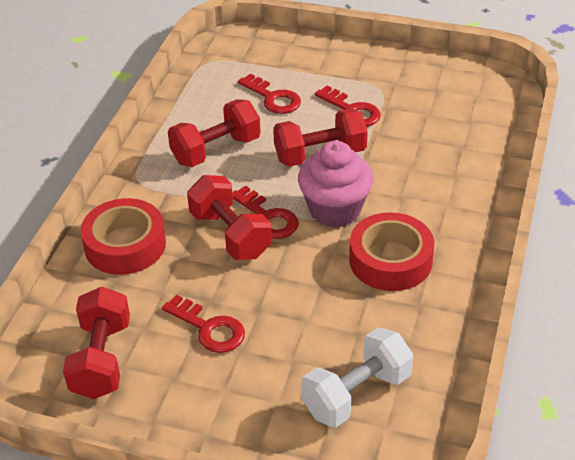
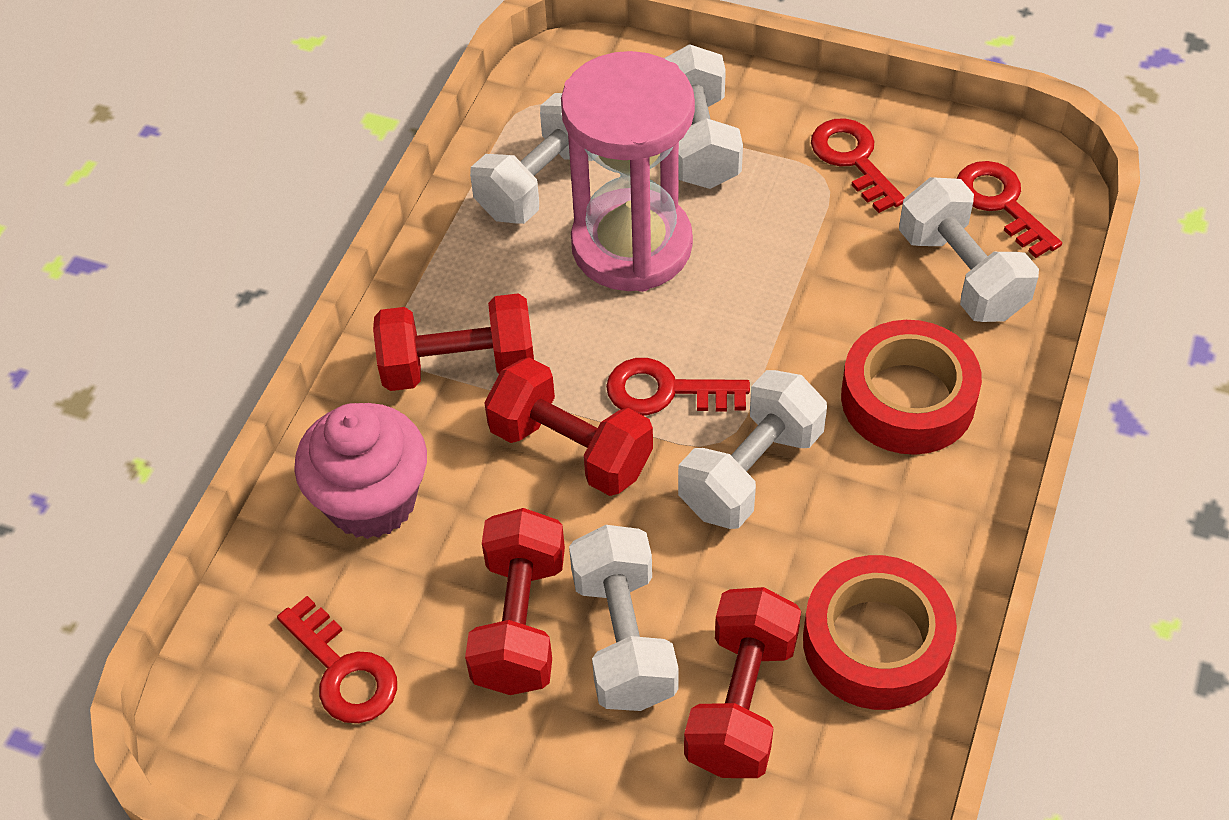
pink hourglass: none = 0 -> [561,51,695,292] = 1
white dumbbell: [301,328,413,427] = 1 -> [470,93,593,224] [569,525,679,711] [664,44,743,189] [678,370,827,529] [899,177,1039,322] = 5

